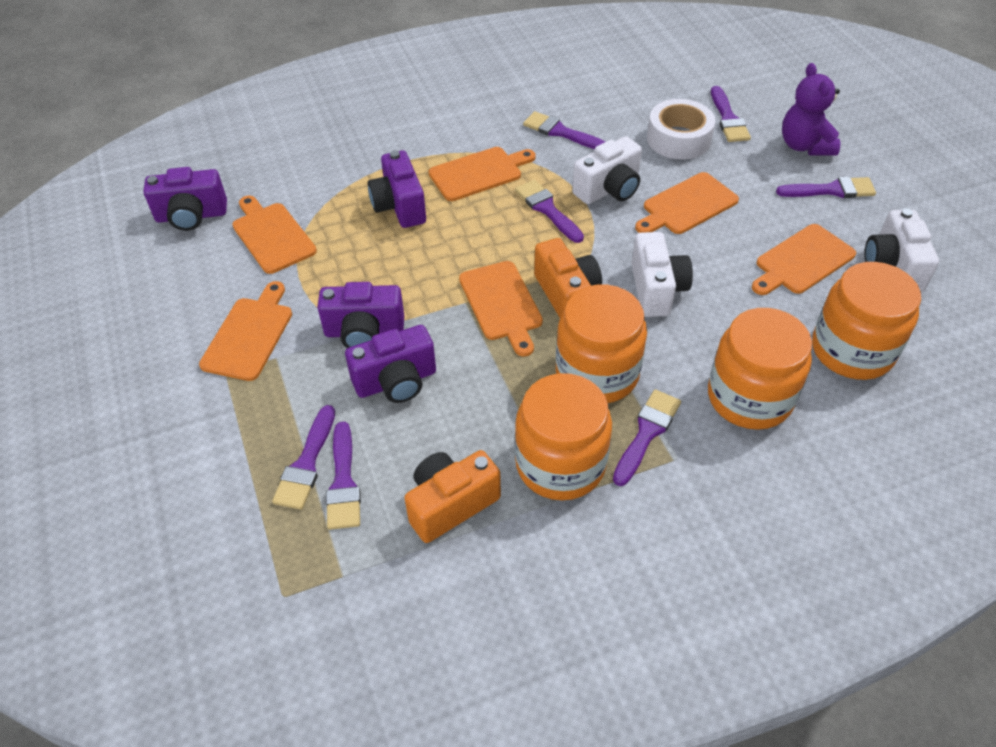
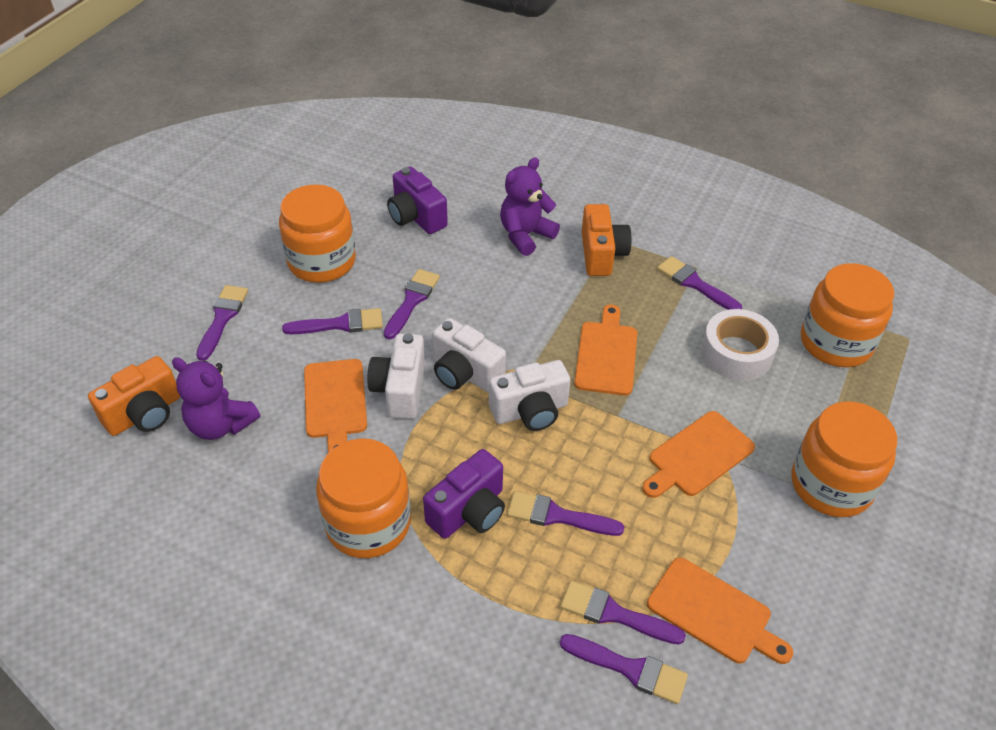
orange cutting board: [199,281,292,381] [232,196,317,274] [428,147,536,201] [459,261,543,357] [635,172,739,234] [752,224,856,295] = 6 -> [304,359,367,453] [574,305,637,396] [642,411,755,498] [647,557,793,664] = 4
purple camera: [143,167,227,231] [317,282,404,348] [345,325,436,403] [368,150,426,228] = 4 -> [387,167,448,234] [423,449,505,539] = 2
purple teddy bear: [782,63,840,156] = 1 -> [172,357,260,440] [500,157,560,256] = 2

